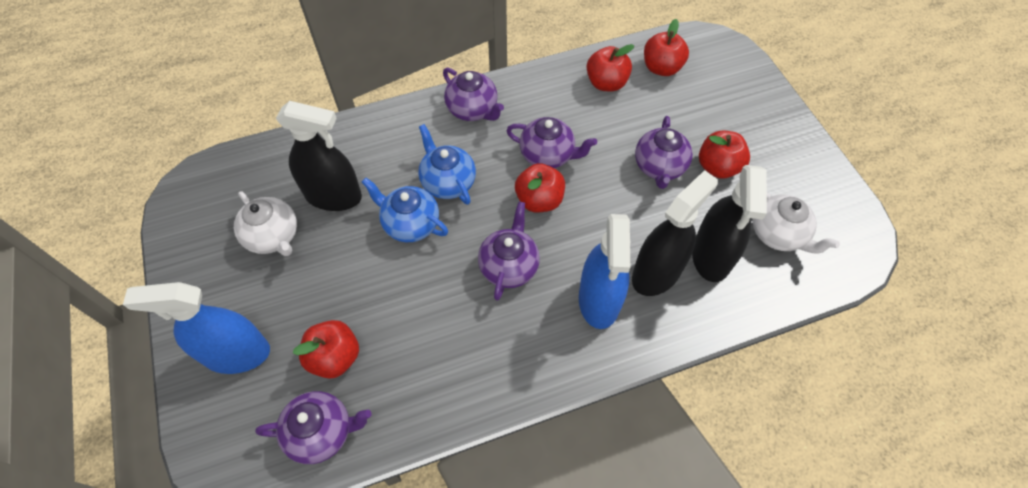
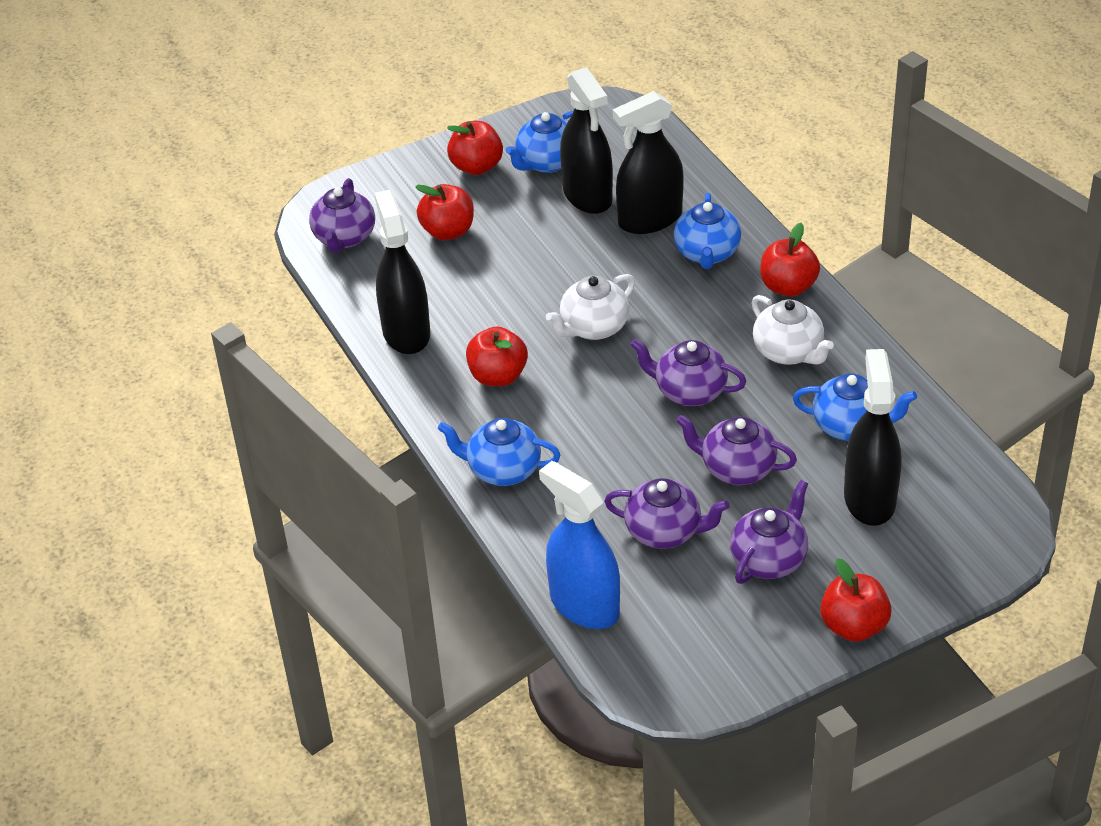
black spray bottle: [276,101,362,211] [632,170,718,296] [692,165,767,282] = 3 -> [374,190,430,354] [560,67,613,214] [613,91,684,234] [844,349,901,526] = 4
blue spray bottle: [123,282,270,374] [579,214,630,329] = 2 -> [539,461,620,629] = 1
blue teapot: [362,178,448,242] [418,124,476,205] = 2 -> [438,418,560,486] [506,111,573,173] [674,193,741,269] [793,374,917,441] = 4

